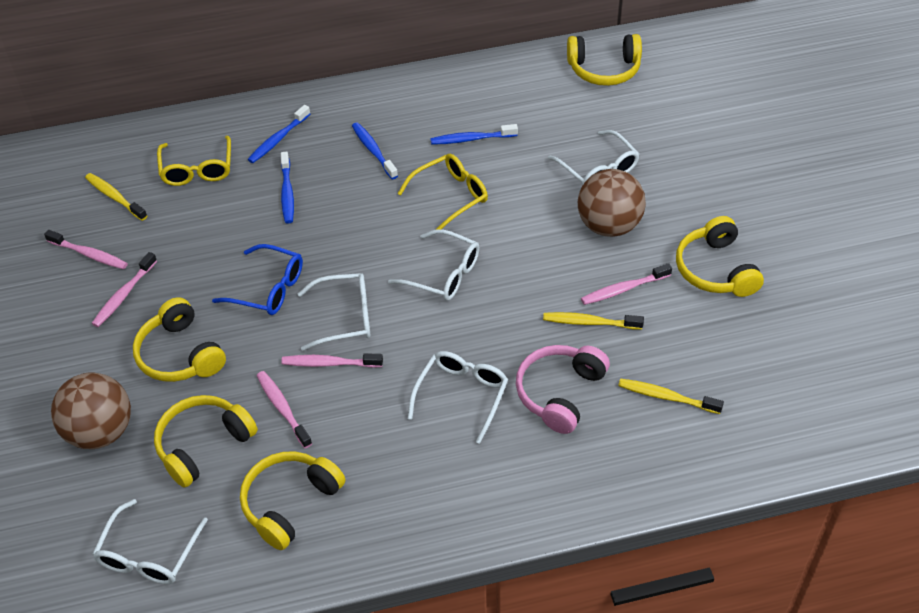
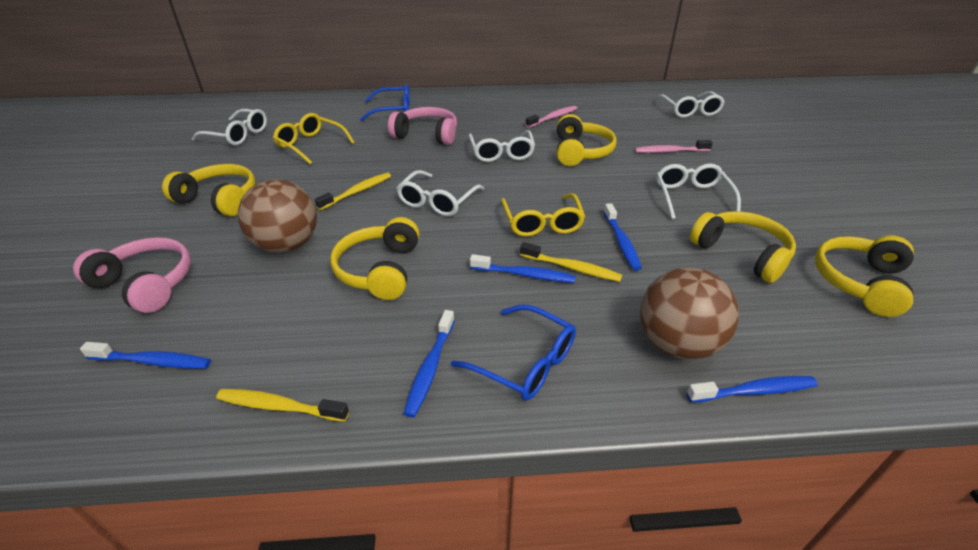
blue glasses: [212,244,303,315] = 1 -> [360,84,410,121] [451,304,576,401] = 2
blue toothbrush: [248,105,310,163] [281,152,294,224] [352,122,398,179] [430,124,518,145] = 4 -> [80,342,211,369] [403,310,455,418] [470,254,576,283] [604,203,642,271] [687,376,818,403] = 5
pink headphones: [516,345,610,434] = 1 -> [73,237,191,313] [388,107,457,145] = 2
pink toothbrush: [44,230,128,269] [92,252,157,327] [257,371,312,448] [281,353,383,368] [581,263,672,305] = 5 -> [526,106,577,128] [635,140,713,153] = 2

